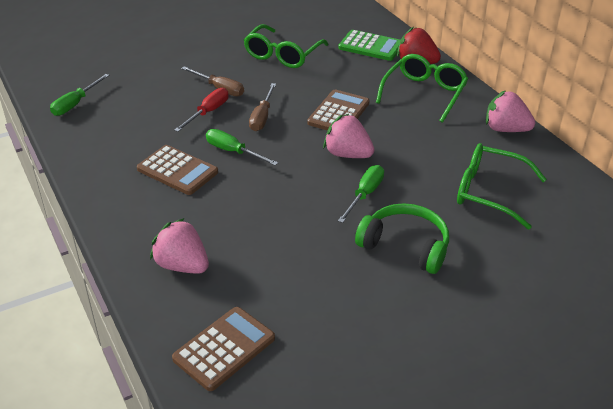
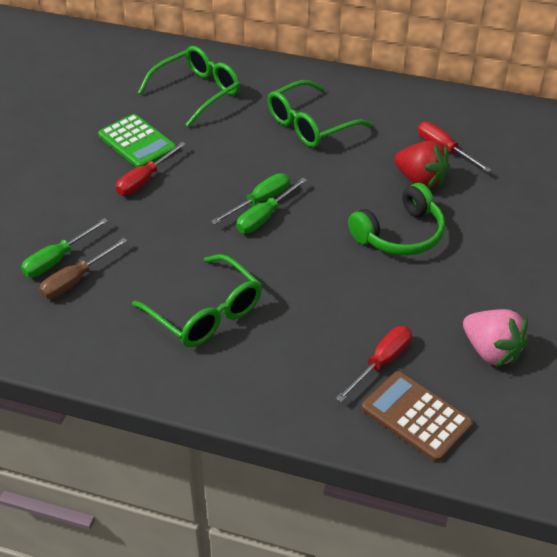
brown calculator: [137,145,218,195] [172,307,275,391] [307,89,370,131] = 3 -> [362,371,473,462] = 1
brown screwdriver: [181,66,244,96] [249,83,276,131] = 2 -> [39,238,128,299] = 1
pink strawberry: [150,218,209,274] [323,114,374,158] [486,90,535,132] = 3 -> [463,309,528,367] = 1
red screwdriver: [174,88,228,132] = 1 -> [116,142,186,196] [335,326,412,402] [418,122,491,172] = 3

